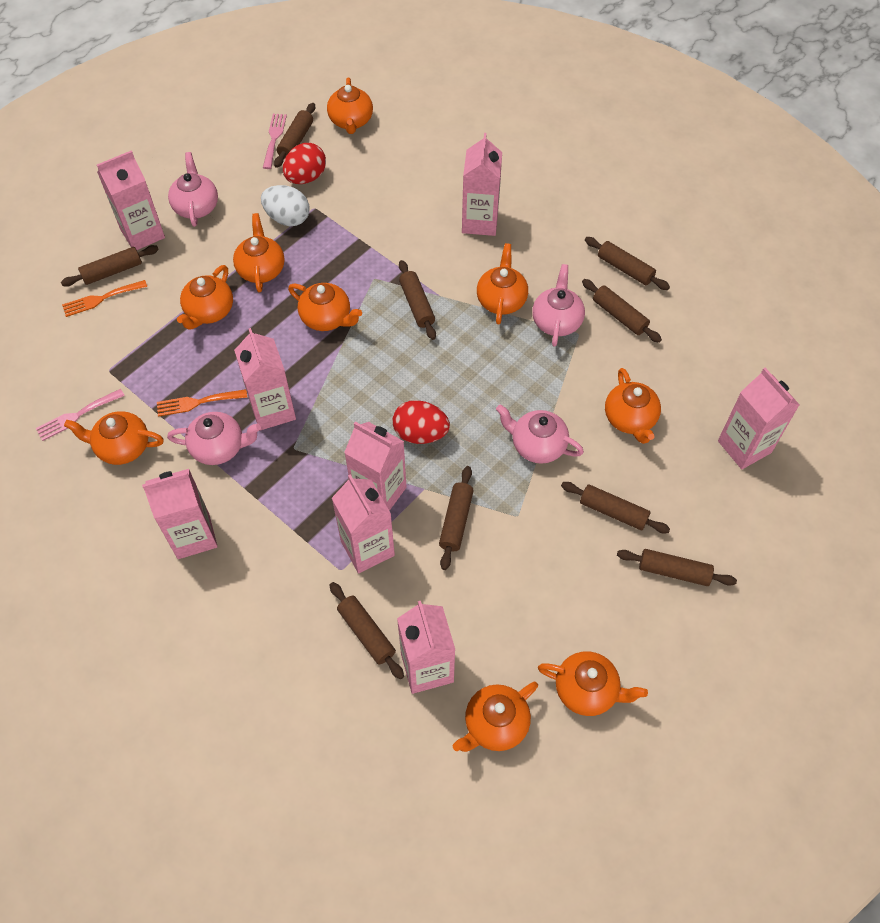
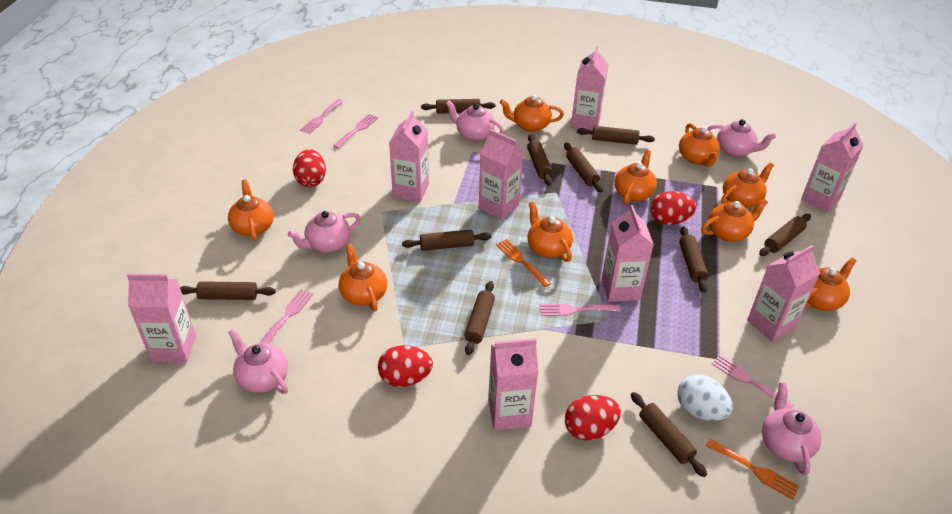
brown rolling pin: [61,245,159,287] [274,103,315,168] [330,582,404,679] [399,260,436,340] [439,466,474,570] [561,482,670,533] [582,279,662,343] [585,237,670,290] [617,549,737,586] = 9 -> [180,281,276,300] [402,230,492,251] [421,99,495,114] [464,281,495,355] [527,134,552,186] [564,143,603,192] [577,126,655,145] [631,392,707,477] [679,226,708,293] [759,214,811,256] = 10
pink fork: [36,389,125,441] [263,114,287,169] = 2 -> [259,289,313,344] [300,99,344,134] [333,114,378,148] [540,304,620,316] [712,355,794,408] = 5
pink teapot: [167,412,261,465] [168,152,218,227] [496,405,584,464] [532,264,585,346] = 4 -> [228,328,288,394] [288,211,361,253] [446,101,504,141] [707,119,776,157] [762,383,821,475] = 5
red egg: [283,143,326,184] [392,400,450,444] = 2 -> [293,149,326,187] [378,345,433,387] [565,395,621,440] [651,191,696,225] = 4

